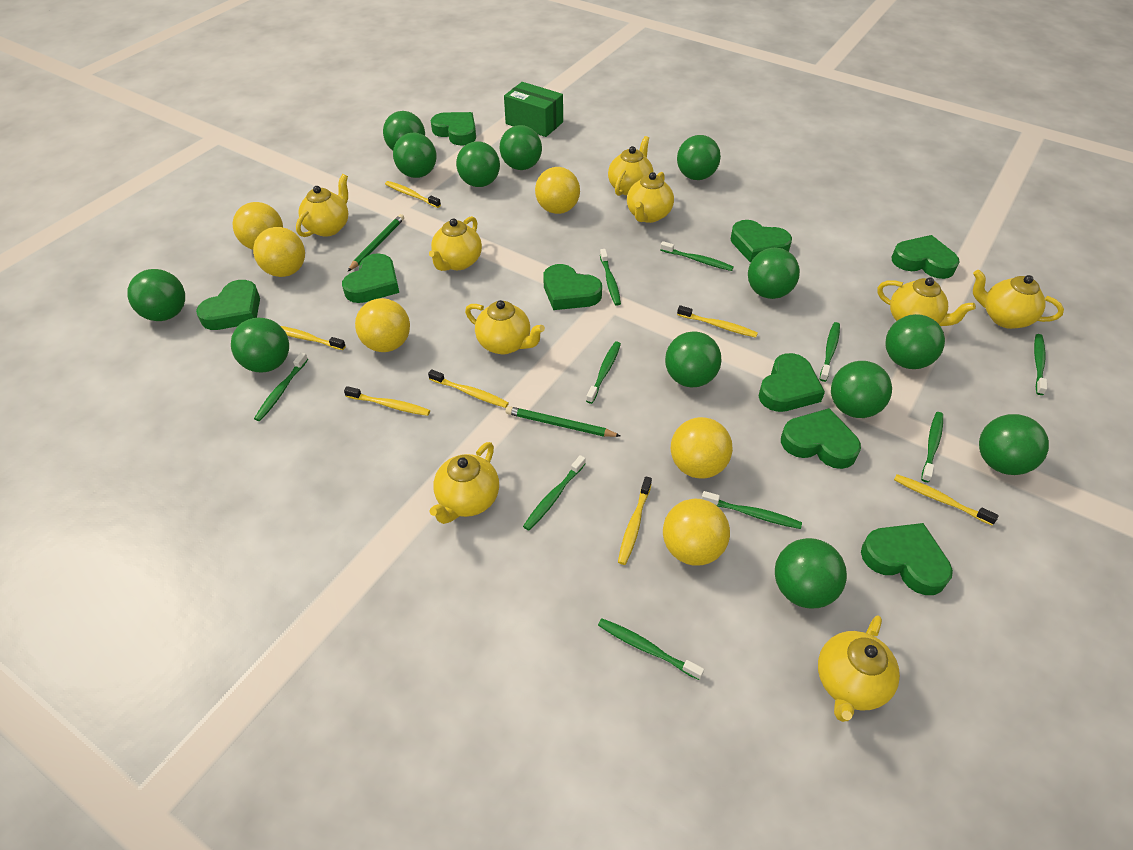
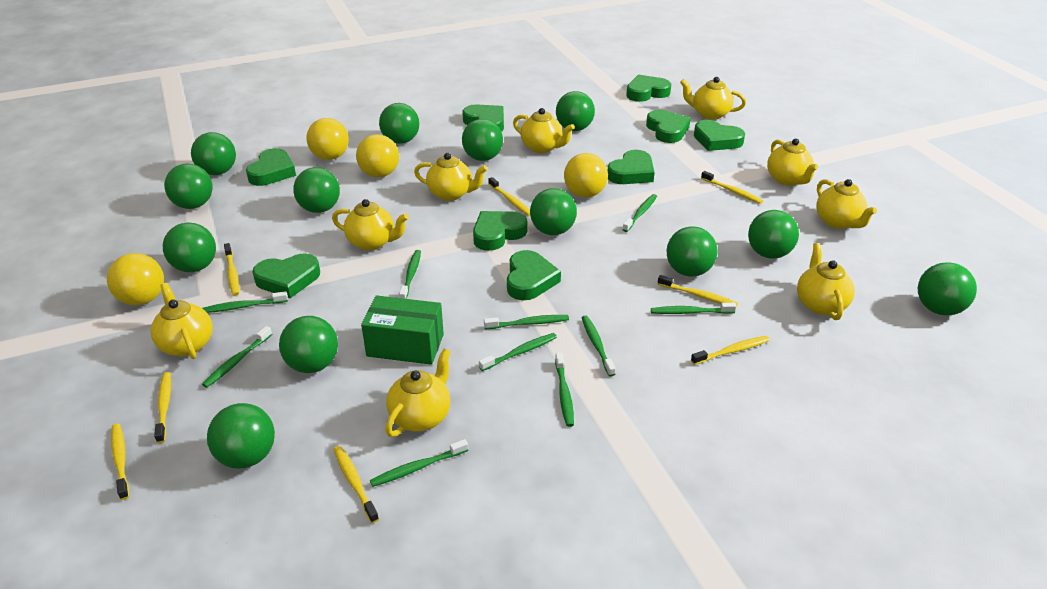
green pencil: [348,214,404,271] [505,406,620,437] = 2 -> none = 0
yellow ball: [233,202,283,250] [253,227,305,277] [355,298,410,352] [535,167,580,214] [663,499,730,565] [671,417,733,479] = 6 -> [107,253,164,305] [306,118,349,160] [356,134,399,177] [564,153,608,198] = 4
yellow toothbrush: [281,326,346,350] [344,386,430,416] [385,181,441,208] [428,369,509,408] [618,476,652,565] [677,305,758,338] [894,474,999,525] = 7 -> [111,424,129,500] [154,372,171,443] [224,243,239,295] [333,446,379,523] [488,177,530,216] [658,275,738,307] [691,336,770,365] [701,171,763,204] = 8

